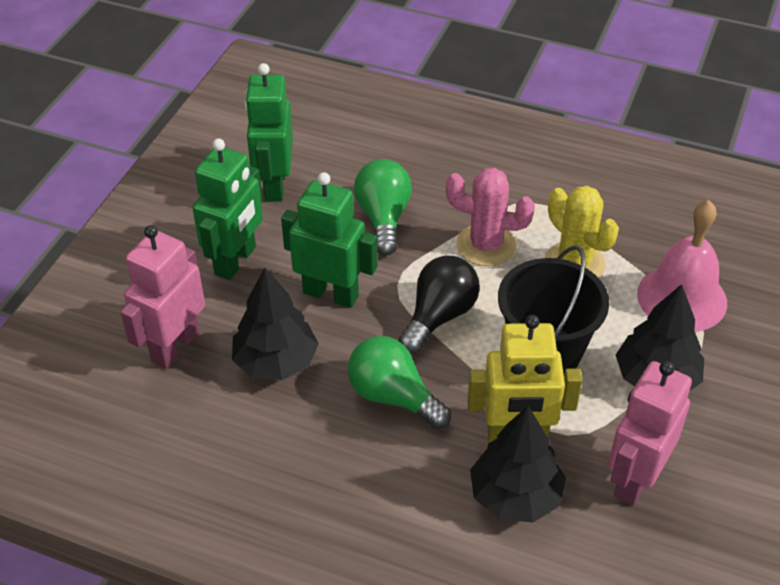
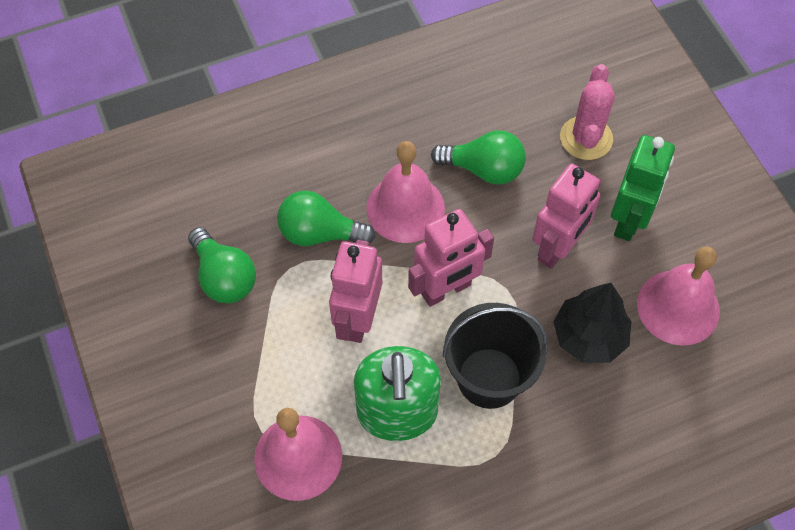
black light bulb: [399,256,480,353] = 1 -> none = 0
black tree: [232,268,319,380] [470,406,566,522] [616,284,704,391] = 3 -> [553,283,631,363] = 1
green light bulb: [348,336,451,429] [354,159,412,256] = 2 -> [188,227,256,303] [277,191,376,246] [431,130,526,184] = 3
green robot: [193,138,263,280] [245,63,293,202] [281,172,377,308] = 3 -> [611,135,675,241] = 1
green soap dispenser: none = 0 -> [354,346,441,441] = 1
pink bell: [637,200,727,332] = 1 -> [254,408,342,501] [366,141,445,243] [637,247,720,346] = 3
pink robot: [120,225,205,369] [608,361,692,506] = 2 -> [329,240,382,343] [408,209,494,307] [532,164,601,269] = 3
yellow cactus: [545,186,619,278] = 1 -> none = 0
yellow robot: [467,315,583,443] = 1 -> none = 0

